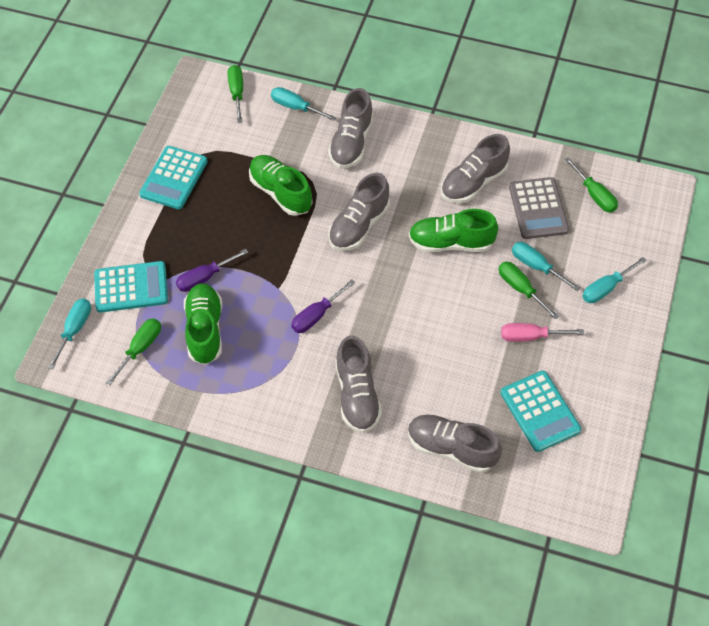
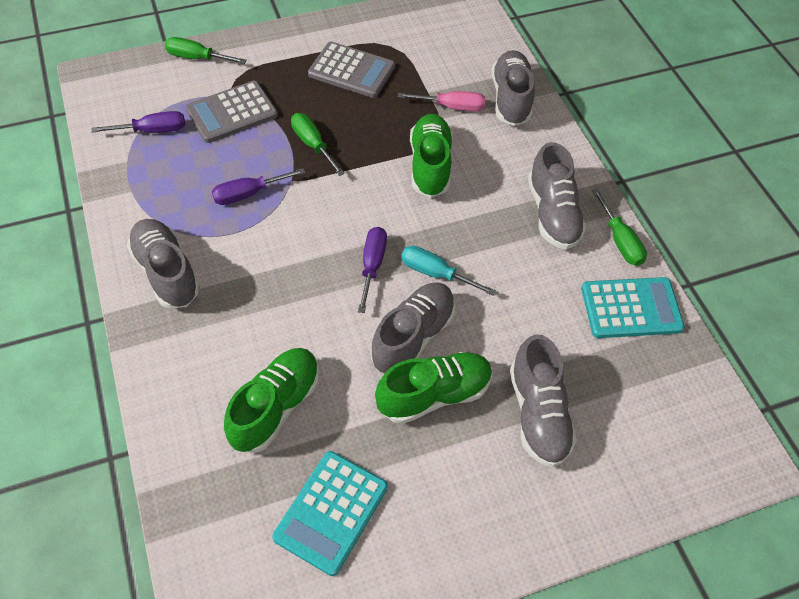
green screwdriver: [106,318,161,385] [228,65,243,123] [499,262,559,320] [564,157,618,212] = 4 -> [165,37,247,64] [291,113,345,176] [592,189,647,266] = 3
grey calculator: [509,177,569,239] = 1 -> [185,81,278,143] [308,42,395,98] = 2
purple screwdriver: [176,249,249,292] [291,279,355,333] = 2 -> [92,111,185,133] [212,168,305,205] [358,227,387,313] = 3
turquoise calculator: [94,261,168,313] [139,146,208,209] [500,371,581,452] = 3 -> [272,451,388,576] [581,277,685,338] = 2
turquoise screwdriver: [48,299,91,370] [271,87,336,121] [512,242,580,291] [582,257,647,303] = 4 -> [401,246,496,296] = 1

